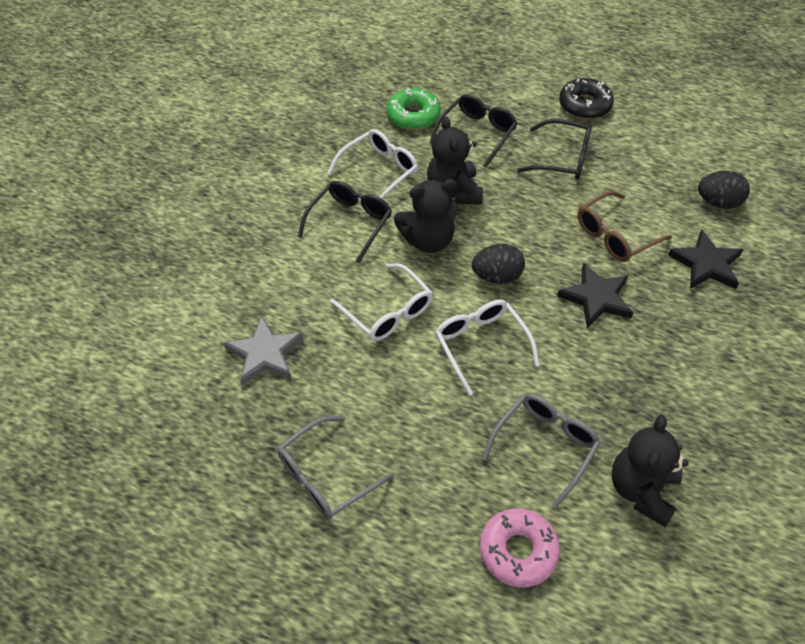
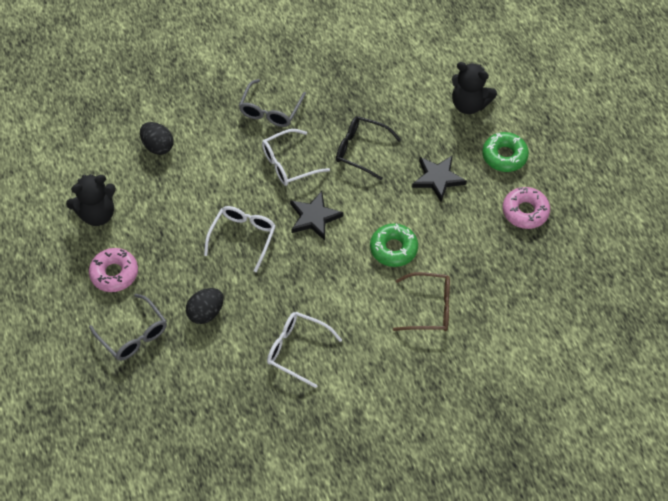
black donut: [559,78,614,119] = 1 -> none = 0
black glasses: [298,181,392,264] [430,94,518,168] [517,119,592,180] = 3 -> [336,116,401,180] = 1
black teddy bear: [394,179,459,253] [427,116,483,204] [612,415,689,527] = 3 -> [66,174,116,226] [452,62,497,114] = 2
green donut: [387,88,441,130] = 1 -> [370,224,418,267] [482,132,529,172] = 2
grey star: [224,316,303,386] = 1 -> none = 0
pink donut: [480,508,560,588] = 1 -> [89,248,138,292] [503,187,550,229] = 2

